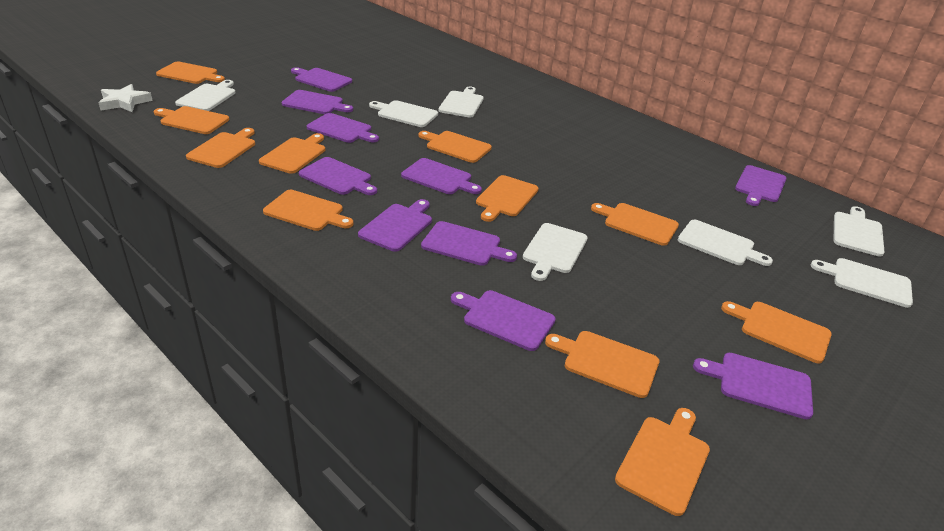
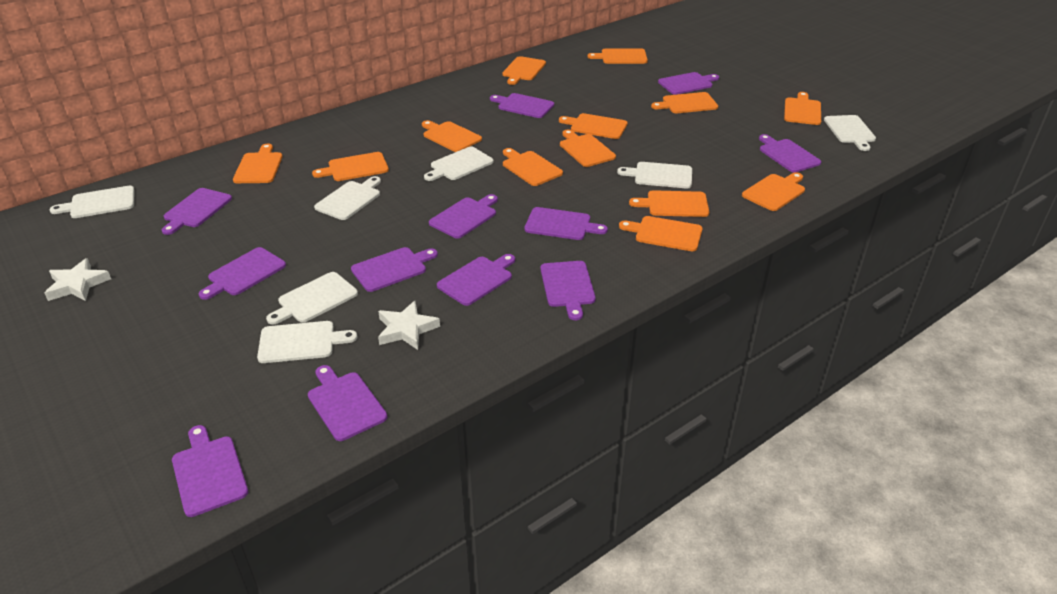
orange cutting board: [154,106,230,134] [156,62,225,84] [186,128,255,168] [259,133,325,174] [263,190,354,231] [419,131,492,163] [476,175,539,222] [545,331,659,398] [591,203,679,246] [615,408,710,516] [721,301,832,363] = 11 -> [233,144,283,183] [312,152,389,181] [422,120,482,152] [502,56,546,85] [503,148,563,186] [559,113,628,139] [560,129,616,167] [588,48,648,64] [619,216,703,251] [629,190,709,217] [651,92,718,113] [742,172,805,211] [784,92,821,125] = 13
purple cutting board: [281,90,353,114] [291,67,352,92] [299,157,377,195] [307,113,379,143] [358,199,432,252] [401,158,482,194] [421,221,517,266] [451,290,556,351] [693,353,813,419] [735,165,787,206] = 10 -> [162,188,232,235] [172,425,248,517] [199,247,286,300] [308,365,387,441] [351,247,438,292] [429,194,498,239] [437,254,515,306] [490,93,554,118] [524,207,608,240] [540,261,596,320] [658,72,719,95] [759,134,821,173] = 12
white star: [98,84,153,112] = 1 -> [45,258,111,301] [378,301,440,350] = 2

